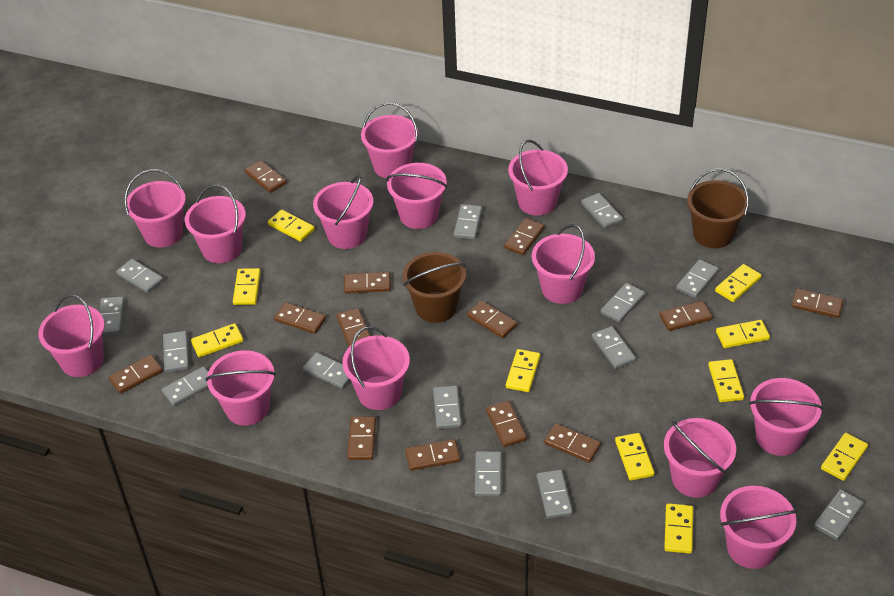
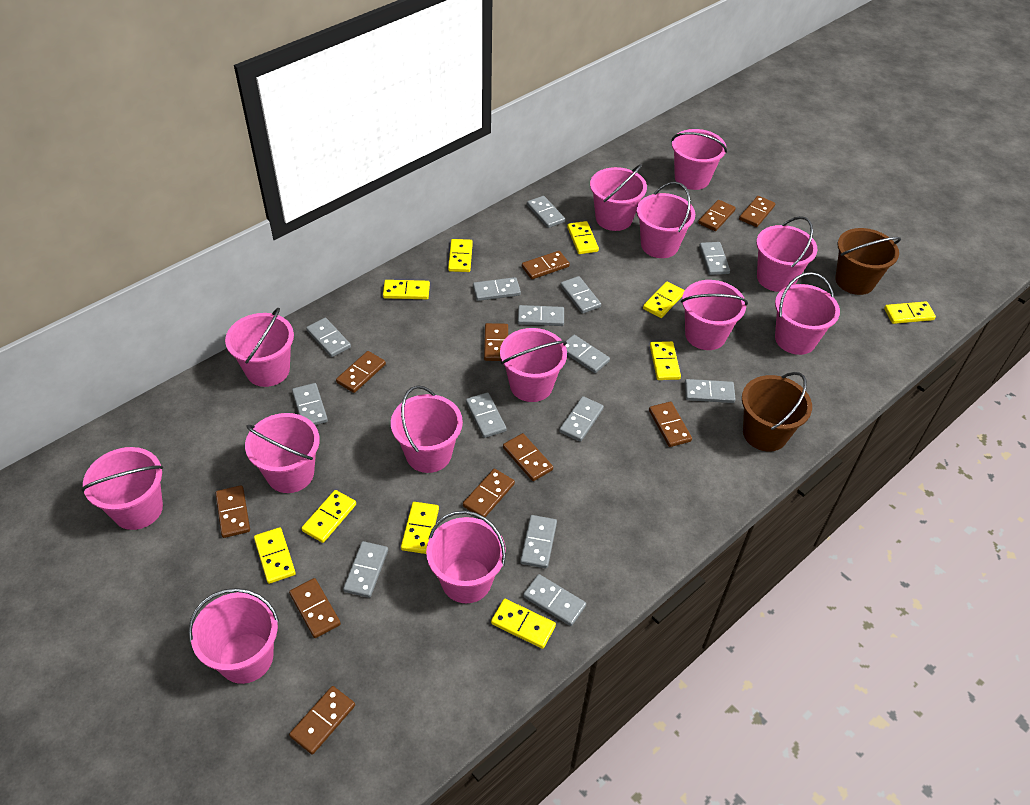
brown domino: [109,355,163,394] [245,160,287,193] [274,302,326,334] [336,308,370,347] [344,272,391,294] [347,416,376,460] [405,439,460,471] [467,301,517,338] [486,401,527,447] [504,218,544,255] [544,423,601,463] [660,301,713,331] [792,288,844,318] = 13 -> [216,485,250,538] [289,578,341,638] [289,686,355,754] [336,351,386,393] [463,469,515,517] [484,323,508,361] [503,433,553,481] [522,251,570,279] [649,402,692,447] [698,200,736,231] [739,196,775,227] = 11

